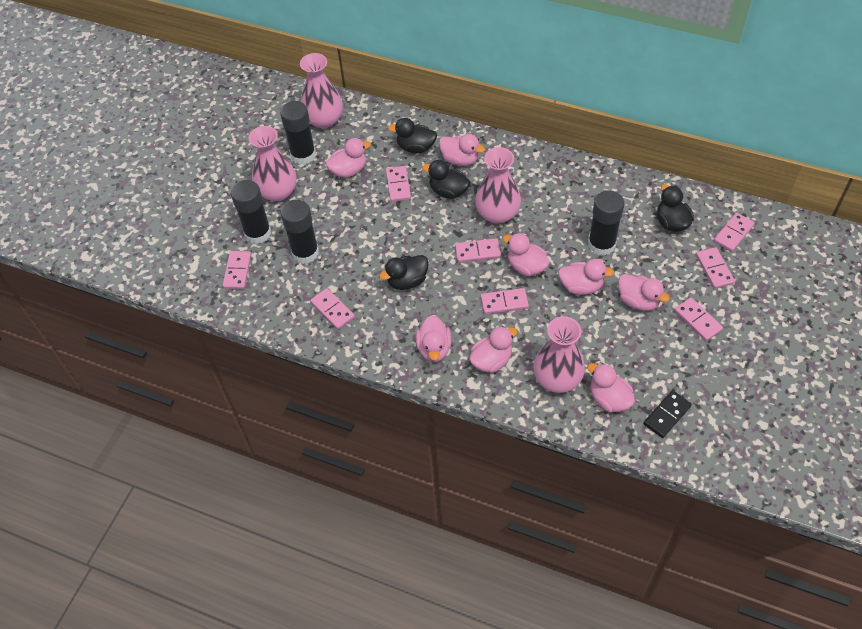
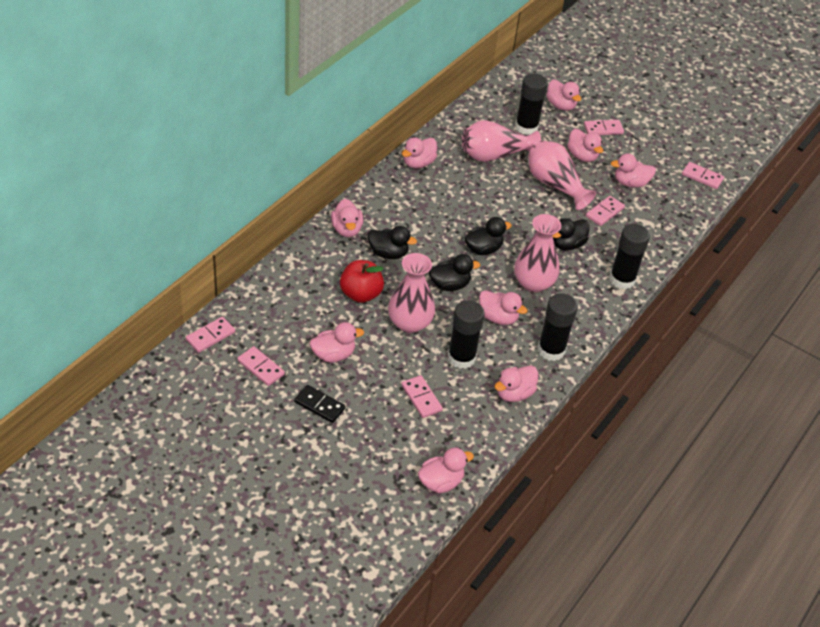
pink domino: [223,251,252,289] [310,288,355,329] [386,166,411,202] [455,238,501,263] [481,288,529,314] [674,297,723,341] [696,247,735,289] [713,213,755,252] = 8 -> [186,317,235,353] [237,346,285,386] [401,375,443,418] [584,120,624,135] [586,196,625,226] [682,162,724,189] = 6
pink duck: [326,138,371,178] [415,315,452,362] [439,134,485,166] [469,326,517,373] [502,233,550,276] [558,259,615,295] [587,363,635,412] [618,274,670,311] = 8 -> [310,322,364,363] [331,199,363,237] [402,137,437,169] [418,447,474,493] [479,290,528,325] [494,365,538,402] [546,79,581,111] [567,129,603,162] [611,153,656,188] = 9
red apple: none = 0 -> [340,260,384,303] = 1

